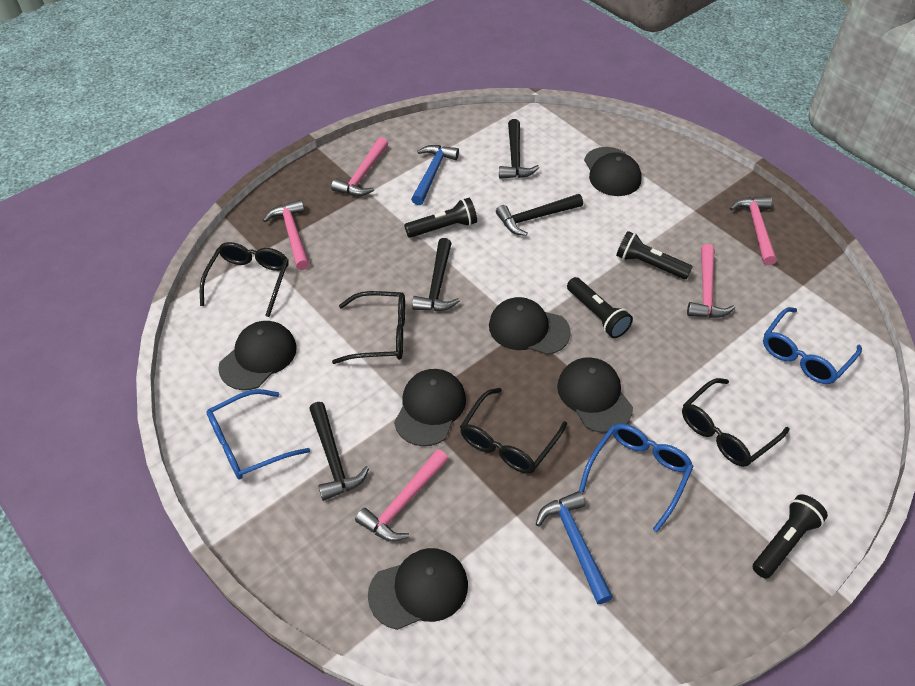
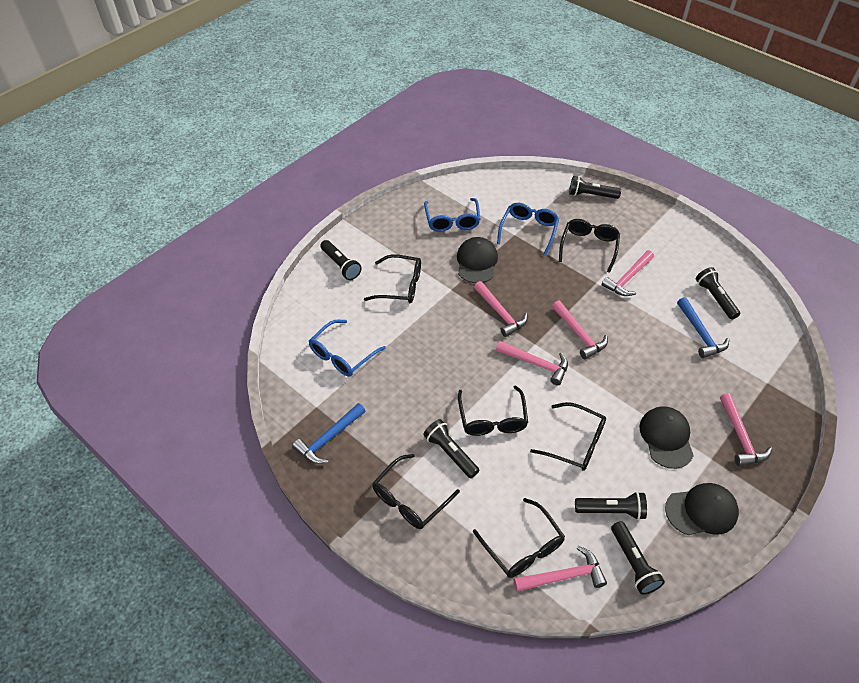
black cap: [218,321,297,390] [368,548,468,630] [394,369,466,446] [489,297,571,355] [557,357,633,433] [584,147,642,196] = 6 -> [457,237,498,283] [639,406,694,469] [665,483,739,535] = 3
black flashlight: [404,198,477,238] [567,277,633,338] [616,231,693,279] [753,494,828,579] = 4 -> [321,240,362,280] [423,419,479,478] [569,176,621,199] [575,492,647,520] [611,521,665,595] [696,267,740,320] = 6
black glasses: [200,242,289,317] [332,291,405,364] [460,388,567,474] [682,378,789,467] = 4 -> [364,254,421,303] [372,454,460,529] [458,385,528,436] [473,498,565,578] [530,402,606,471] [559,219,620,273] = 6
black hammer: [309,402,369,501] [412,238,460,311] [496,194,583,236] [499,119,539,179] = 4 -> none = 0
pink hammer: [263,200,310,270] [331,137,388,196] [355,449,448,541] [687,244,735,318] [730,196,777,265] = 5 -> [474,281,528,337] [496,341,568,385] [514,546,607,592] [552,300,608,359] [602,250,654,296] [720,393,772,466] = 6

